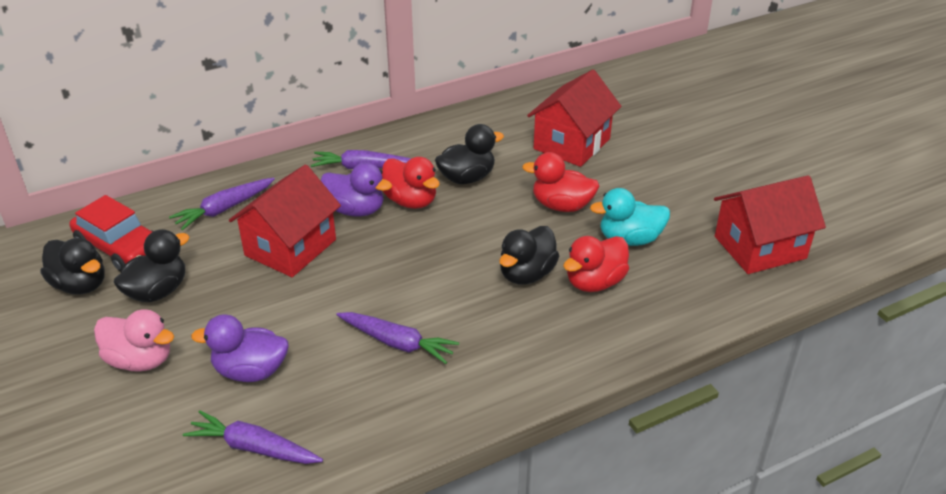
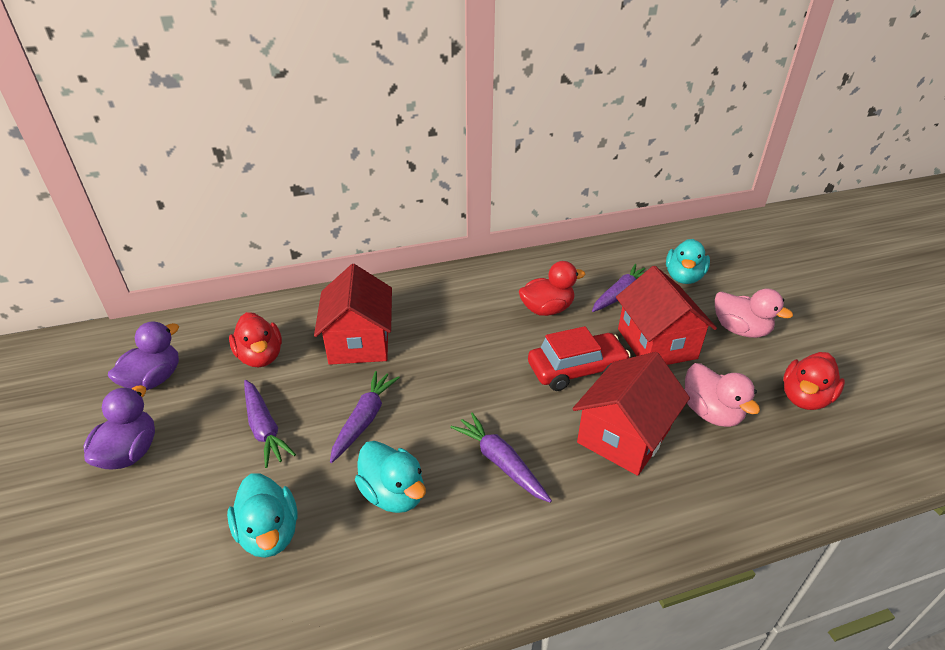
black duck: [40,238,104,295] [113,229,190,302] [435,124,504,184] [499,226,559,285] = 4 -> none = 0
pink duck: [94,309,174,372] = 1 -> [684,363,760,427] [715,288,793,338] = 2
turquoise duck: [590,188,670,246] = 1 -> [227,473,297,558] [355,441,426,513] [666,239,710,284] = 3

